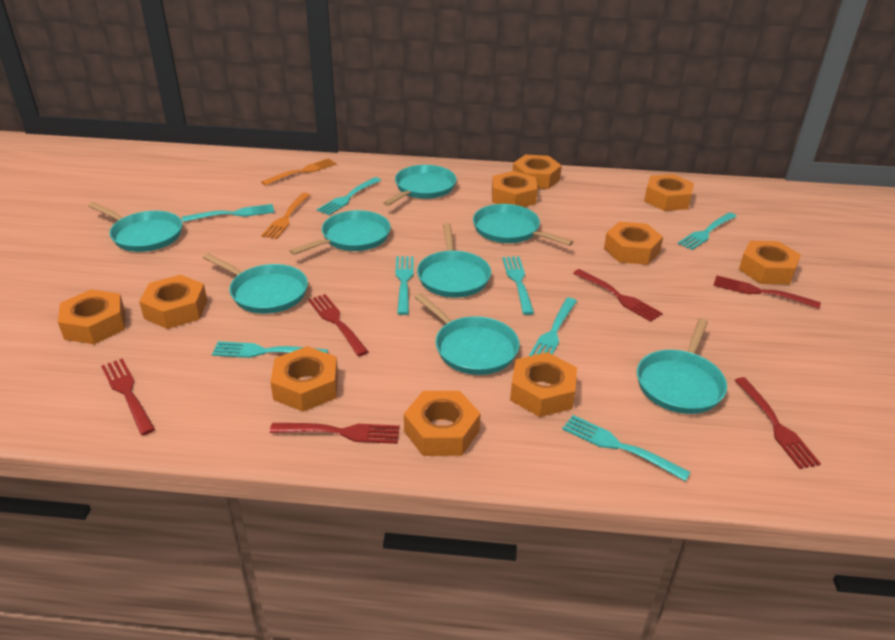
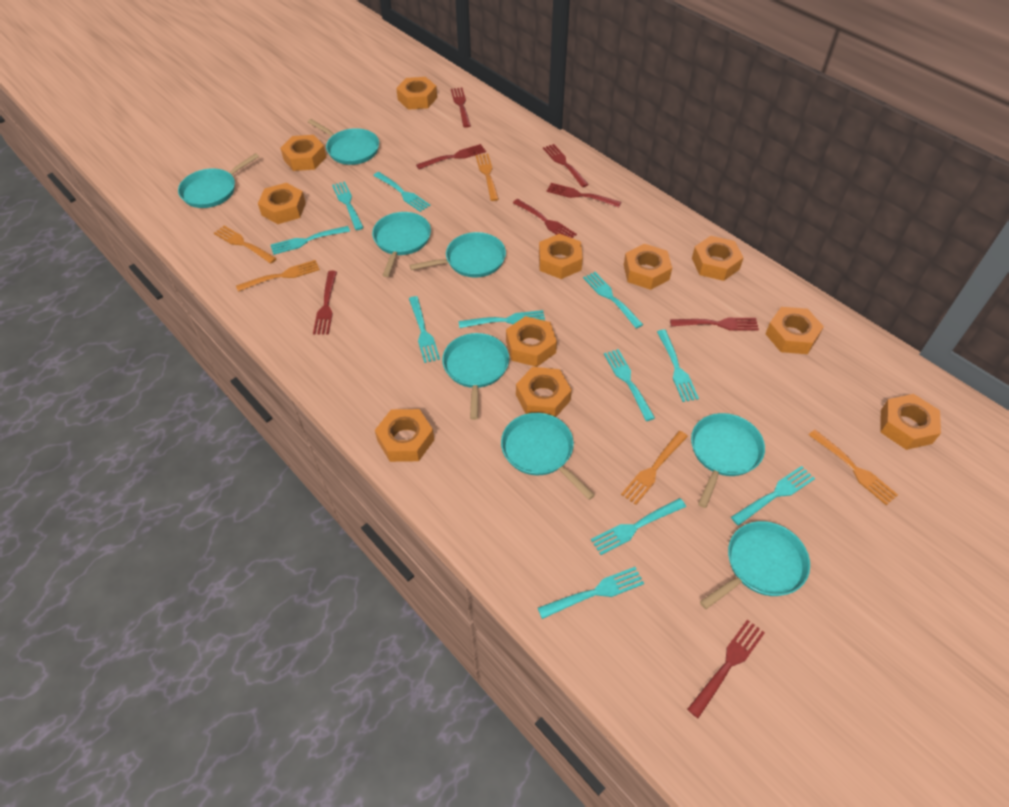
orange fork: [261,158,337,186] [261,192,310,239] = 2 -> [214,226,277,264] [236,260,320,292] [476,153,499,201] [621,431,688,505] [809,430,898,505] = 5
orange nut: [58,289,125,344] [139,275,207,329] [270,346,338,412] [404,391,481,456] [492,171,537,207] [510,352,577,417] [513,155,562,189] [604,222,663,265] [644,174,694,211] [739,241,801,284] = 10 -> [258,183,306,224] [280,135,326,171] [375,409,434,462] [396,77,437,110] [506,316,557,367] [516,367,572,417] [539,234,583,279] [624,244,672,290] [692,236,744,281] [765,307,824,354] [880,394,941,450] = 11
red fork: [101,358,155,435] [270,423,400,444] [308,294,369,356] [573,269,663,322] [713,275,821,309] [735,377,821,469] = 6 -> [313,271,337,335] [416,144,486,169] [451,87,471,128] [513,199,577,238] [543,144,589,187] [547,183,621,207] [670,318,759,331] [687,620,765,718] = 8
turquoise fork: [182,204,275,222] [212,341,328,358] [317,177,381,215] [395,256,414,315] [502,256,534,315] [529,298,577,356] [562,415,691,481] [678,212,737,250] = 8 -> [271,226,350,255] [332,181,364,230] [373,172,430,212] [409,296,440,363] [459,310,545,328] [538,567,644,619] [583,272,643,329] [591,498,686,555] [604,349,655,421] [657,330,699,402] [731,466,815,526] = 11

